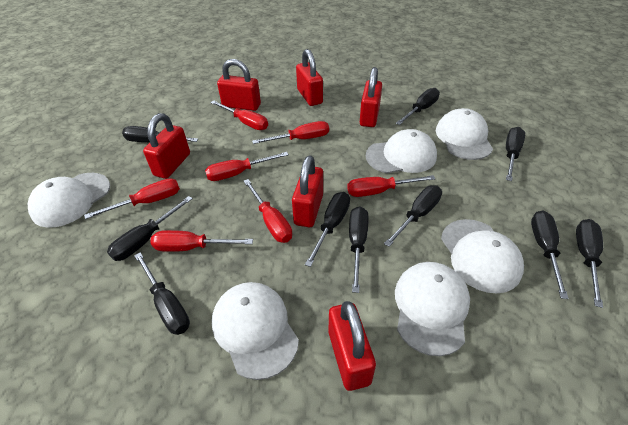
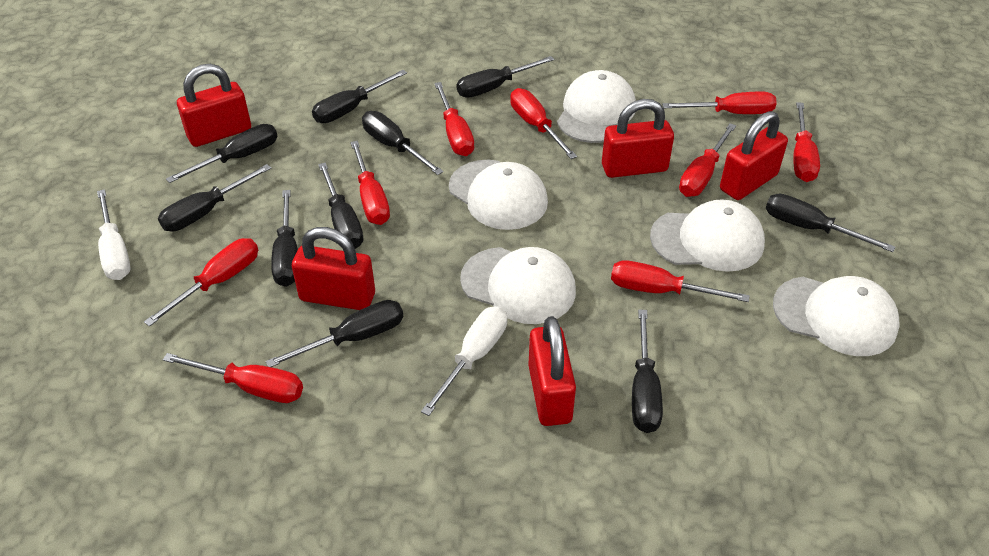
red padlock: [143,113,190,179] [217,59,261,111] [292,156,323,227] [296,49,323,106] [328,301,376,391] [360,67,382,127] = 6 -> [177,64,251,147] [292,227,375,310] [528,316,576,426] [602,99,674,178] [720,111,788,200] = 5
red screwdriver: [84,178,180,219] [150,230,253,252] [205,152,289,181] [211,100,268,130] [244,179,292,243] [252,121,329,144] [347,175,435,197] = 7 -> [144,238,258,327] [163,353,303,403] [350,141,390,225] [434,82,474,156] [510,88,577,159] [611,260,750,302] [662,91,777,114] [679,123,736,197] [793,102,820,182] = 9
white cap: [27,173,110,228] [212,282,299,380] [366,129,437,173] [395,262,470,356] [436,108,493,160] [441,219,524,293] = 6 -> [449,160,548,230] [460,247,576,324] [557,70,636,143] [650,199,765,272] [773,276,900,356] = 5
white screwdriver: none = 0 -> [97,189,131,280] [421,306,507,416] = 2

